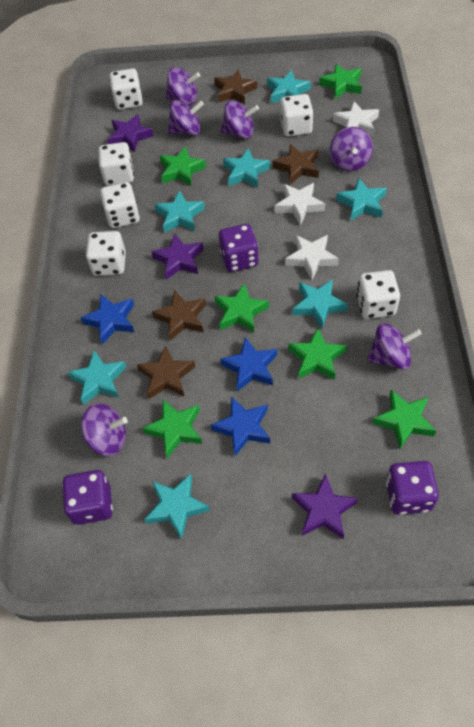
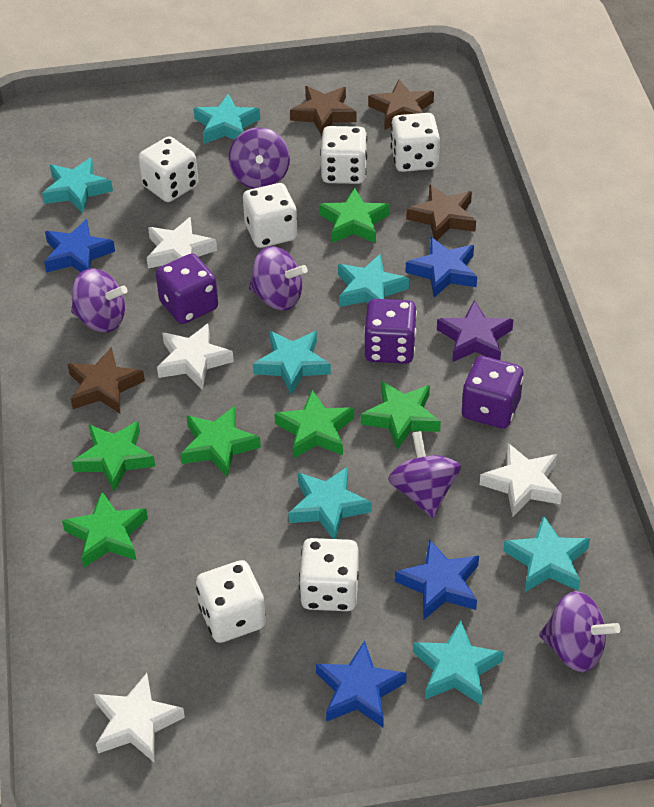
blue star: [81,294,134,344] [211,397,270,456] [220,337,277,392] = 3 -> [44,219,115,272] [316,641,407,727] [395,539,479,619] [406,237,477,298] = 4
purple spinning top: [81,404,128,456] [166,67,200,105] [168,100,204,136] [221,100,259,139] [330,127,373,172] [367,323,422,370] = 6 -> [71,268,127,332] [229,127,290,189] [249,246,307,310] [388,431,461,518] [539,591,620,672] = 5
purple star: [107,114,154,152] [151,233,204,280] [292,474,358,539] = 3 -> [437,300,513,362] = 1
white star: [275,183,325,225] [285,235,339,280] [333,101,379,136] = 3 -> [94,673,185,762] [147,217,217,268] [157,324,234,389] [480,443,562,517] = 4

